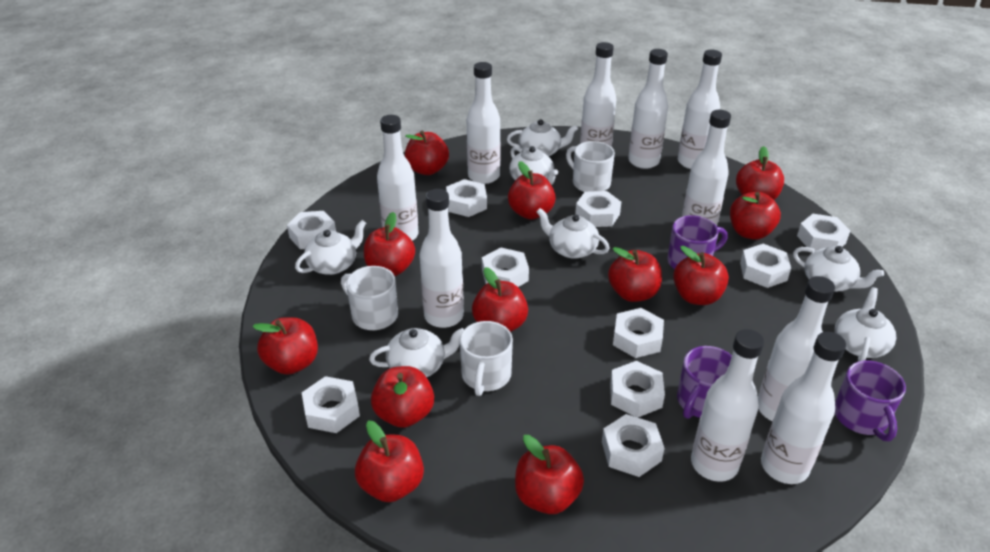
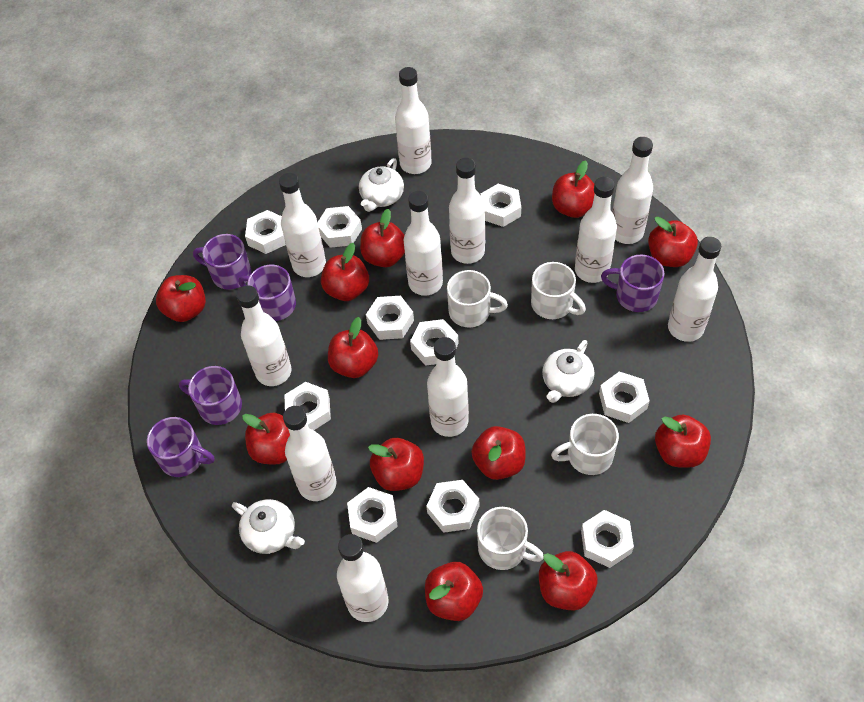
purple mug: [667,215,728,269] [677,346,732,419] [835,360,906,441] = 3 -> [147,417,215,477] [179,366,242,425] [193,234,251,290] [239,265,296,321] [601,255,664,312] = 5
white bottle: [377,115,419,241] [419,189,464,328] [467,62,500,184] [580,42,616,146] [628,49,668,169] [678,50,722,169] [682,110,731,226] [691,329,764,482] [758,276,835,421] [761,332,846,484] = 10 -> [236,285,291,386] [279,173,326,277] [283,406,337,501] [337,534,389,622] [395,67,432,174] [404,191,443,296] [427,337,469,437] [449,158,485,264] [575,177,617,283] [612,137,653,244] [668,237,721,342] = 11
white mug: [341,266,398,330] [460,321,513,396] [566,141,615,192] = 3 -> [447,270,508,328] [477,507,544,570] [531,262,586,319] [551,414,619,475] = 4
white teapot: [295,220,366,275] [369,328,464,377] [507,119,578,156] [509,146,558,185] [536,208,610,259] [793,246,884,292] [835,287,896,361] = 7 -> [232,499,305,554] [359,158,404,212] [542,340,594,403] = 3

